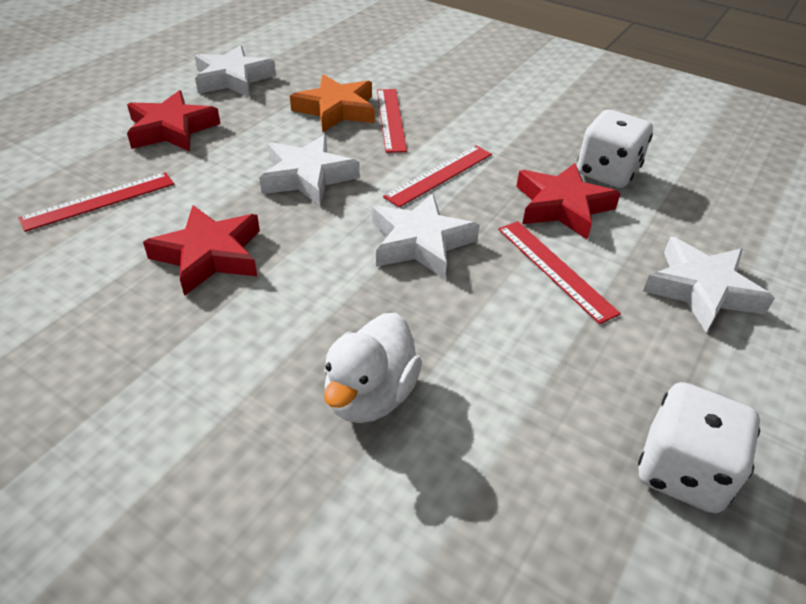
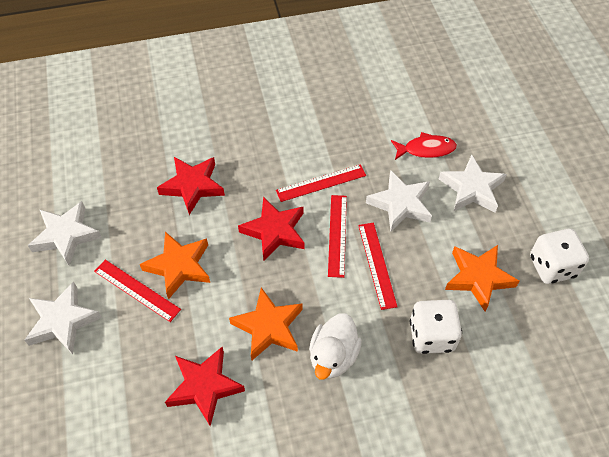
orange star: [290,74,375,132] = 1 -> [140,232,210,299] [229,287,303,360] [445,245,519,312] = 3
red fish: none = 0 -> [391,132,457,160] = 1

